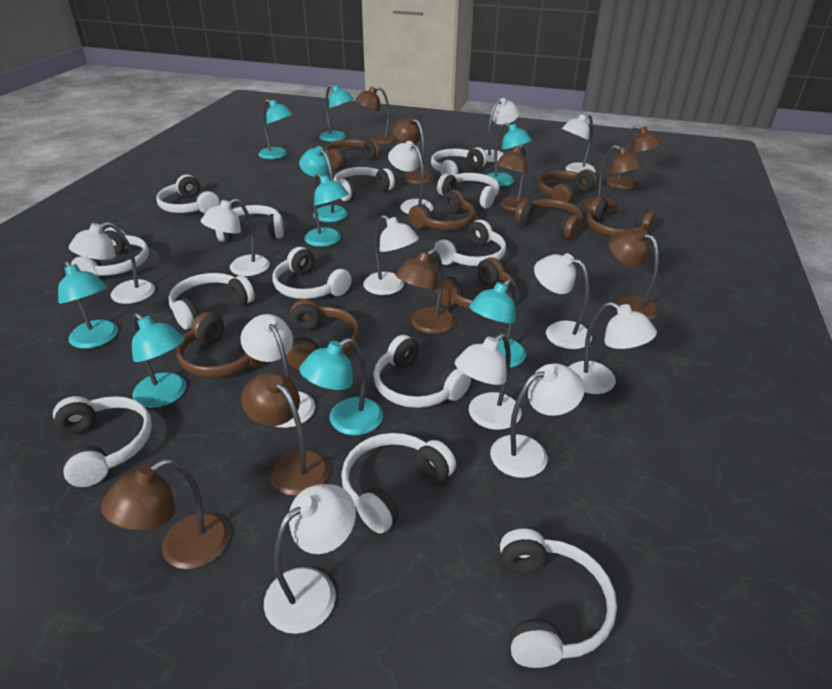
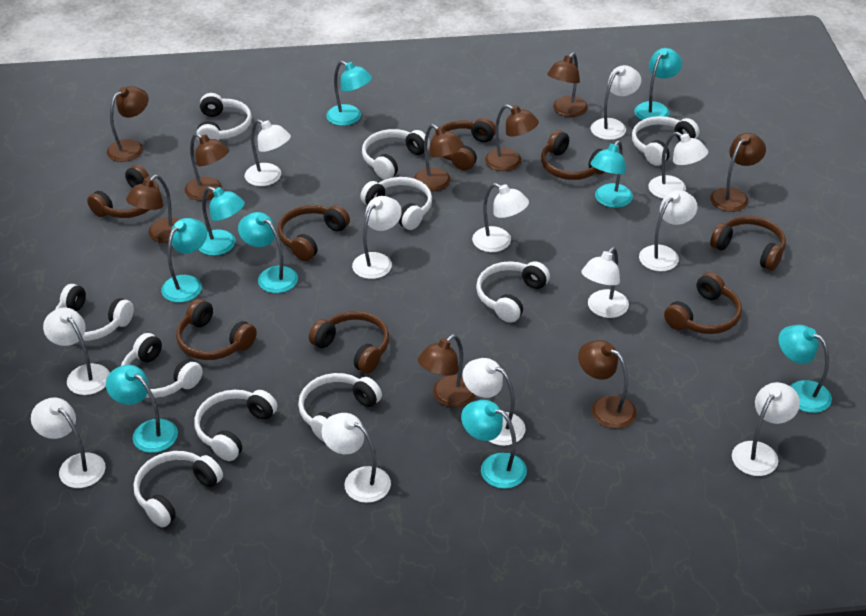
white headphones: [53,396,152,487] [71,227,149,277] [156,174,220,214] [168,273,255,330] [215,205,284,242] [272,247,352,299] [334,167,395,201] [341,433,456,534] [373,335,471,408] [431,147,487,175] [434,220,506,266] [437,173,499,208] [500,529,617,668] = 13 -> [55,284,134,341] [121,333,203,398] [133,451,223,527] [194,390,277,461] [197,93,252,142] [298,373,382,442] [360,177,432,230] [362,129,430,180] [476,261,550,323] [632,116,699,166] = 10

